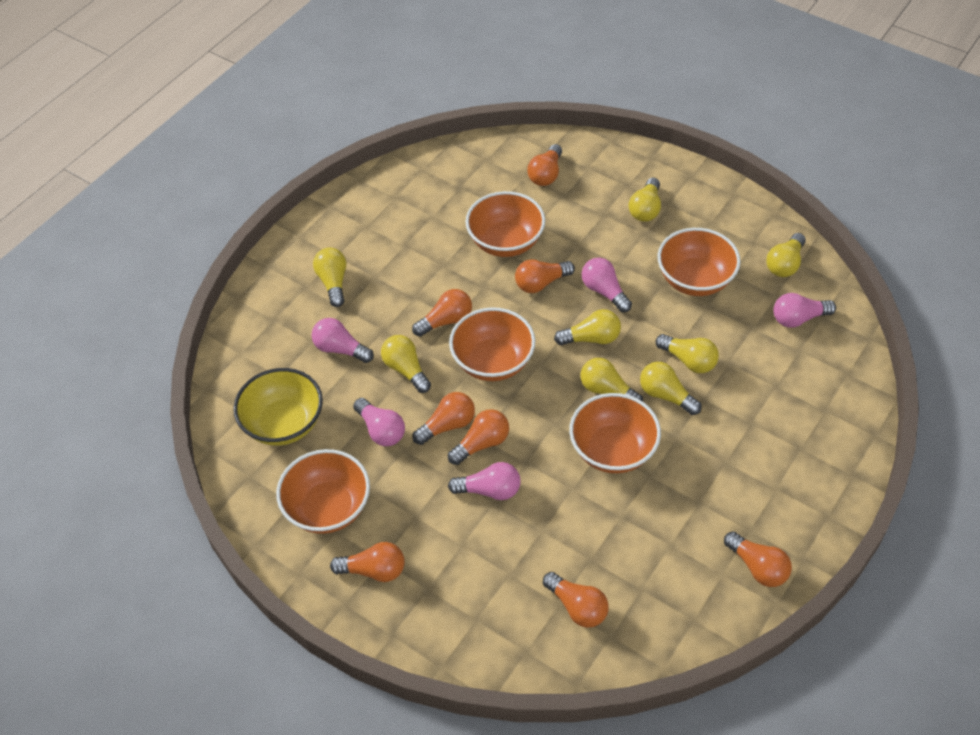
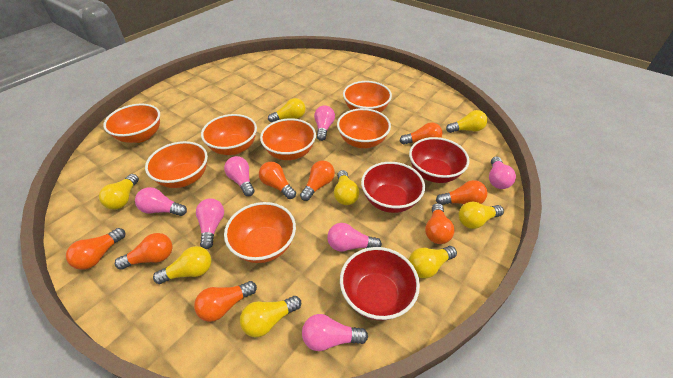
orange bowl: [276,449,370,534] [449,307,535,381] [466,191,545,257] [569,393,661,473] [657,228,741,296] = 5 -> [103,104,160,143] [145,141,208,188] [201,114,257,155] [224,202,296,263] [260,118,316,160] [337,108,391,148] [343,81,392,112] = 7
pink light bulb: [312,318,374,363] [353,398,405,446] [448,462,521,500] [582,258,632,312] [773,293,836,328] = 5 -> [135,187,187,216] [196,198,224,249] [224,156,254,196] [302,314,368,351] [314,105,335,141] [327,223,382,252] [489,157,516,189] = 7
red bowl: none = 0 -> [340,247,420,320] [361,162,425,213] [409,137,470,183] = 3
yellow bowl: [233,368,323,446] = 1 -> none = 0

